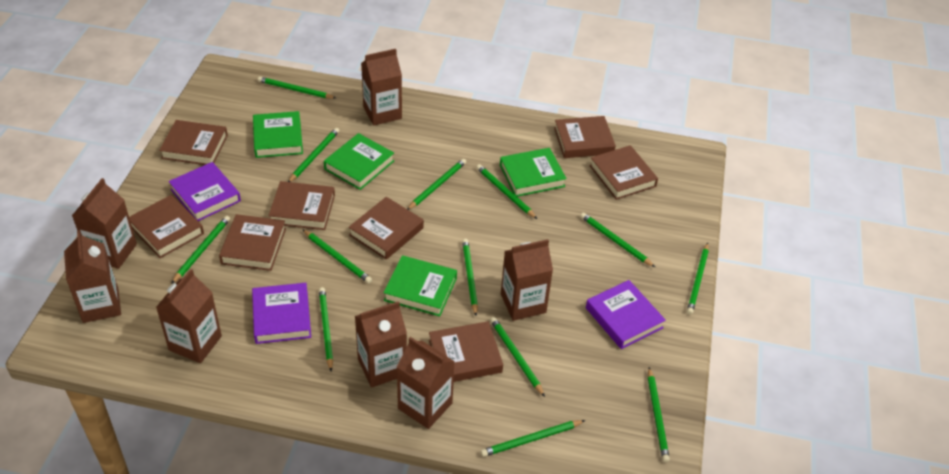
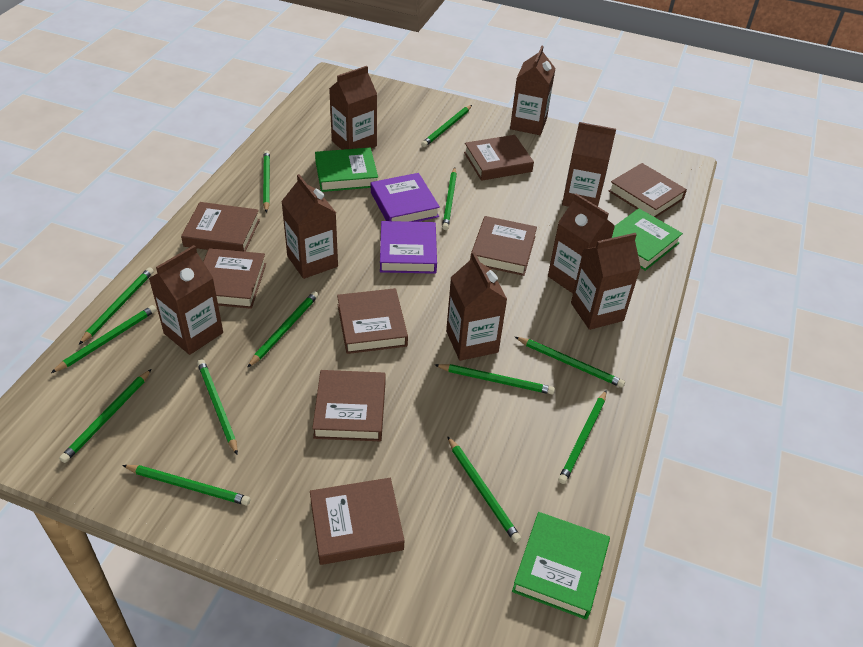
brown carton: [64,230,121,323] [72,178,137,269] [156,269,222,363] [355,301,407,387] [361,49,402,126] [397,337,455,429] [501,239,553,321] = 7 -> [149,245,223,355] [281,174,338,279] [329,66,377,150] [446,252,507,361] [510,46,556,135] [548,194,615,293] [562,122,616,207] [571,233,641,330] = 8
green book: [253,111,303,158] [324,133,394,190] [383,255,457,316] [500,148,567,197] = 4 -> [315,148,378,192] [512,512,610,620] [612,208,683,271] = 3
purple book: [169,162,241,221] [252,283,311,344] [586,280,666,349] = 3 -> [371,173,440,222] [380,221,437,274] = 2

